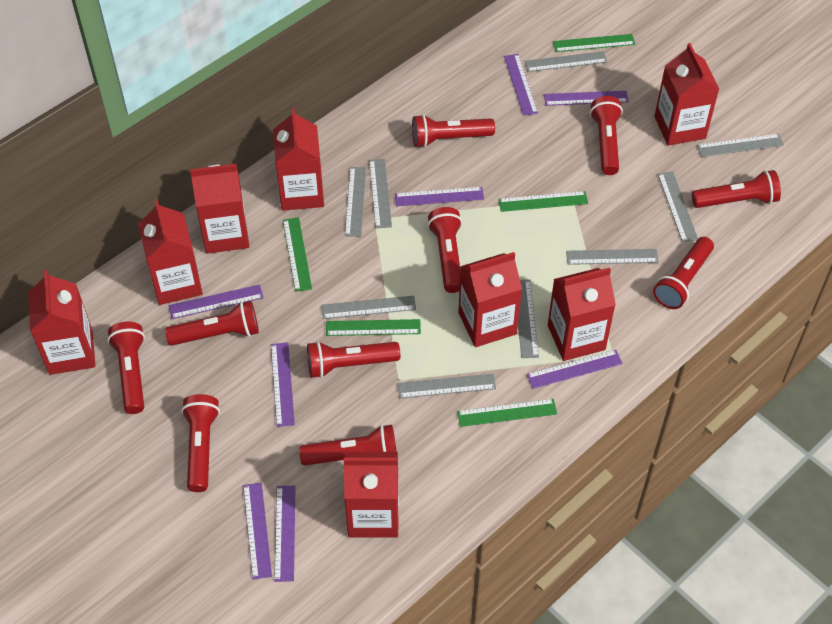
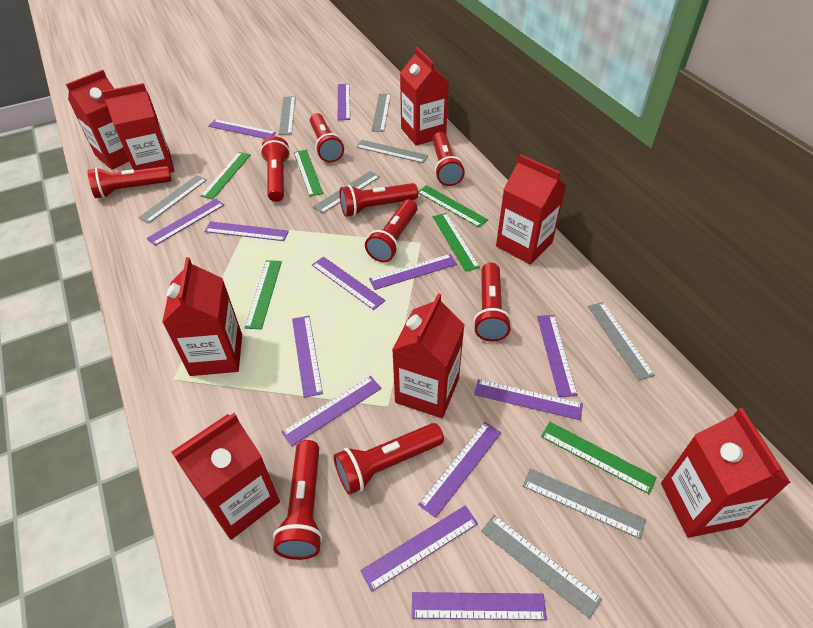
green ruler: [283,217,312,292] [326,319,421,336] [457,399,557,427] [498,191,588,212] [553,34,635,52] = 5 -> [201,152,251,199] [245,260,282,329] [294,150,323,197] [418,185,488,227] [433,213,480,272] [541,422,657,494] = 6
grey ruler: [322,296,416,319] [345,167,366,237] [369,159,392,228] [398,374,496,399] [518,280,539,358] [524,51,607,72] [566,249,659,265] [658,172,698,242] [697,134,784,157] = 9 -> [138,175,207,223] [279,96,296,135] [313,171,380,214] [356,140,428,163] [371,94,391,132] [481,515,602,619] [523,468,646,539] [588,302,655,381] = 8
purple ruler: [169,284,263,319] [243,483,272,580] [271,342,295,427] [274,485,295,582] [395,187,484,206] [504,54,538,116] [527,350,623,389] [544,91,629,106] = 8 -> [147,199,224,246] [204,221,289,241] [208,119,276,139] [281,376,382,446] [292,316,323,398] [312,257,386,310] [338,84,350,120] [360,505,478,591] [369,254,457,290] [412,592,547,620] [418,422,501,518] [474,379,583,420] [537,315,577,397] = 13
red flashlight: [107,322,145,414] [165,301,259,346] [181,394,220,492] [299,424,397,466] [307,341,400,378] [412,114,495,148] [428,207,462,293] [590,96,623,175] [653,237,714,309] [692,170,781,208] = 10 -> [87,166,172,198] [260,137,290,202] [273,440,323,560] [310,113,344,162] [334,423,444,495] [339,183,418,217] [365,199,417,262] [432,132,465,186] [473,263,512,341] = 9

